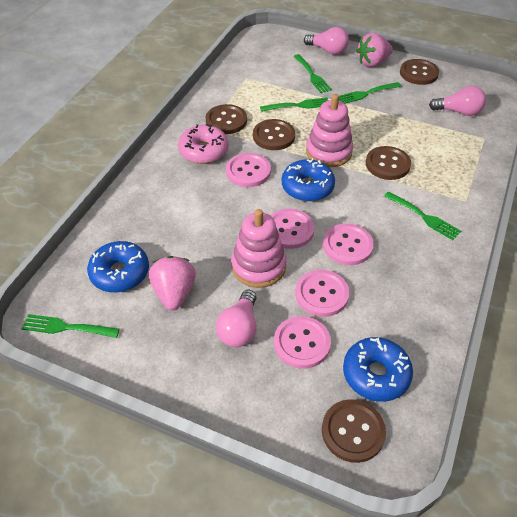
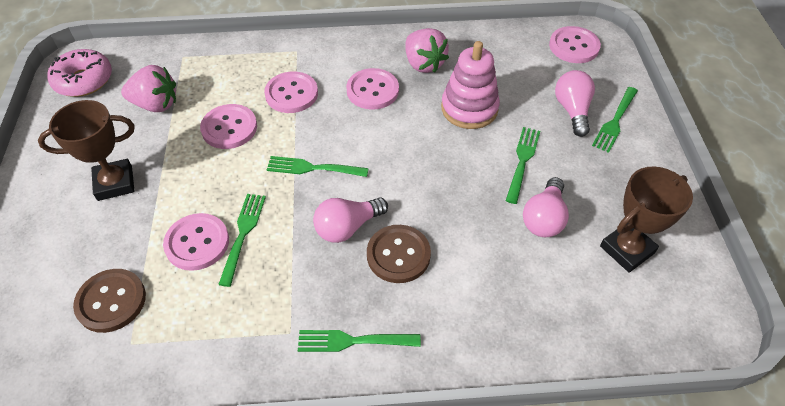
blue donut: [87,241,149,292] [282,158,335,202] [343,337,413,402] = 3 -> none = 0
brown button: [206,104,247,134] [253,119,295,150] [322,399,386,463] [366,146,411,180] [400,59,439,85] = 5 -> [73,269,146,333] [367,225,431,283] = 2
brown trophy: none = 0 -> [38,100,135,201] [600,167,693,273] = 2
pink stacking toy: [231,209,287,288] [306,94,353,167] = 2 -> [441,41,500,129] = 1

